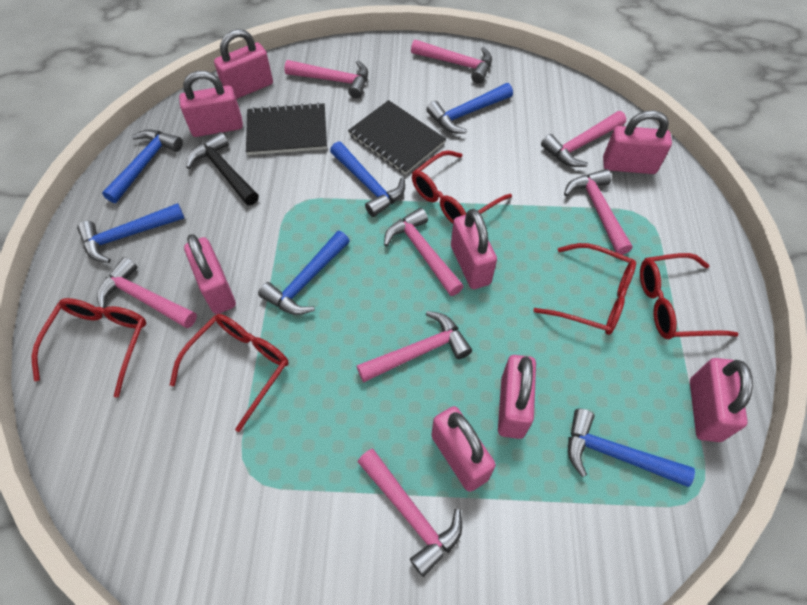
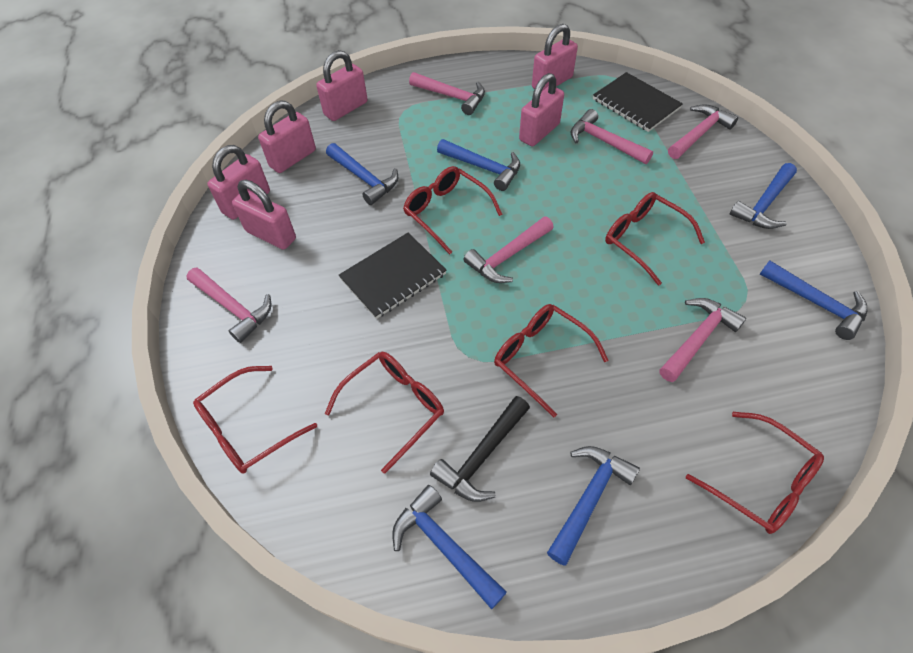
pink hammer: [97,257,197,328] [284,60,368,98] [357,311,472,383] [358,449,462,577] [384,208,464,296] [411,39,492,84] [541,111,626,167] [564,169,632,255] = 8 -> [186,268,272,343] [409,72,485,115] [463,216,554,283] [571,109,653,164] [659,298,746,382] [668,104,738,159] = 6
pink padlock: [179,71,243,137] [184,234,236,314] [214,29,273,99] [431,406,496,492] [451,209,497,289] [498,355,536,439] [603,110,672,174] [690,358,753,442] = 8 -> [207,145,270,220] [232,180,296,250] [258,100,316,173] [316,50,368,121] [519,73,564,146] [532,24,578,91] = 6
red glasses: [32,298,146,397] [170,314,289,432] [412,150,512,224] [533,243,636,335] [640,253,739,339] = 5 -> [193,366,317,474] [325,352,444,474] [403,166,503,255] [494,304,608,418] [605,192,705,286] [686,412,824,534] = 6

